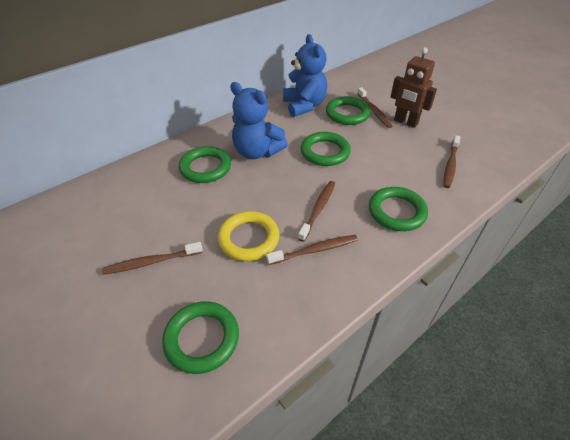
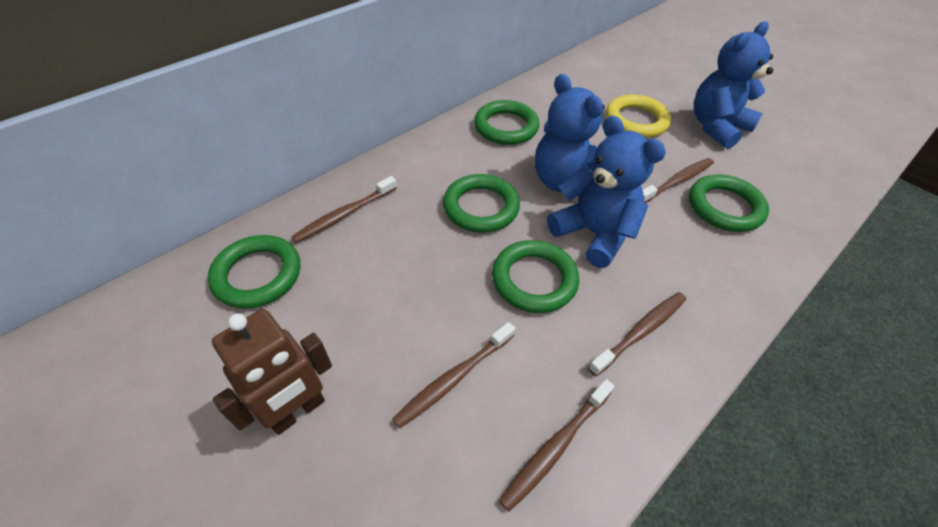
blue teddy bear: [230,82,288,159] [283,34,327,117] = 2 -> [535,74,605,192] [547,116,666,268] [694,22,773,149] = 3

